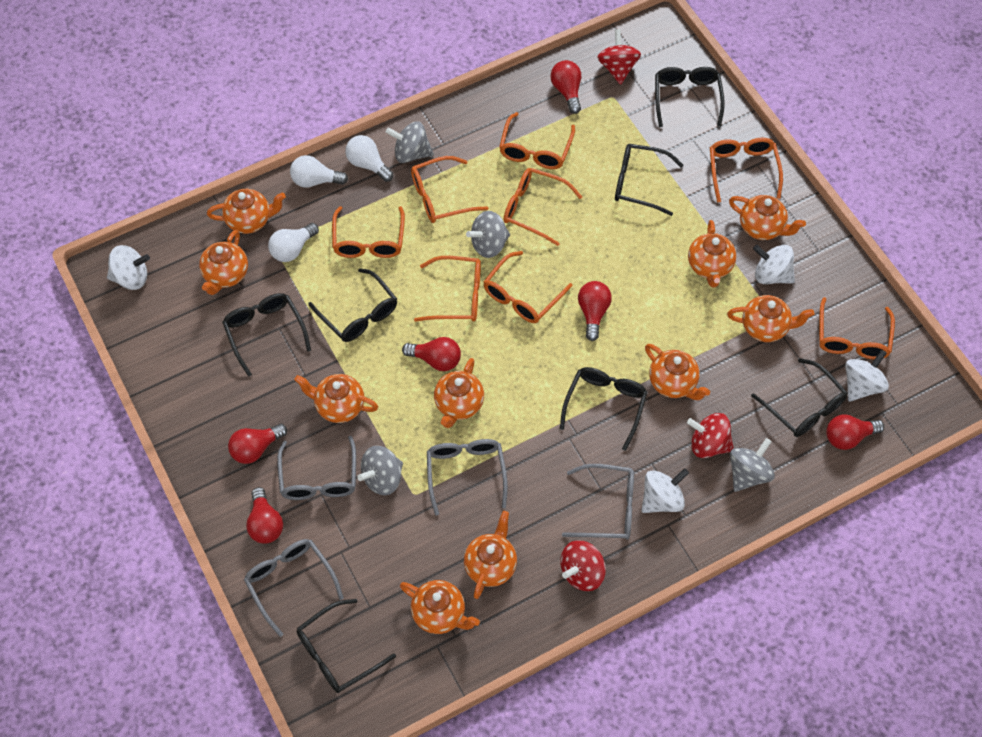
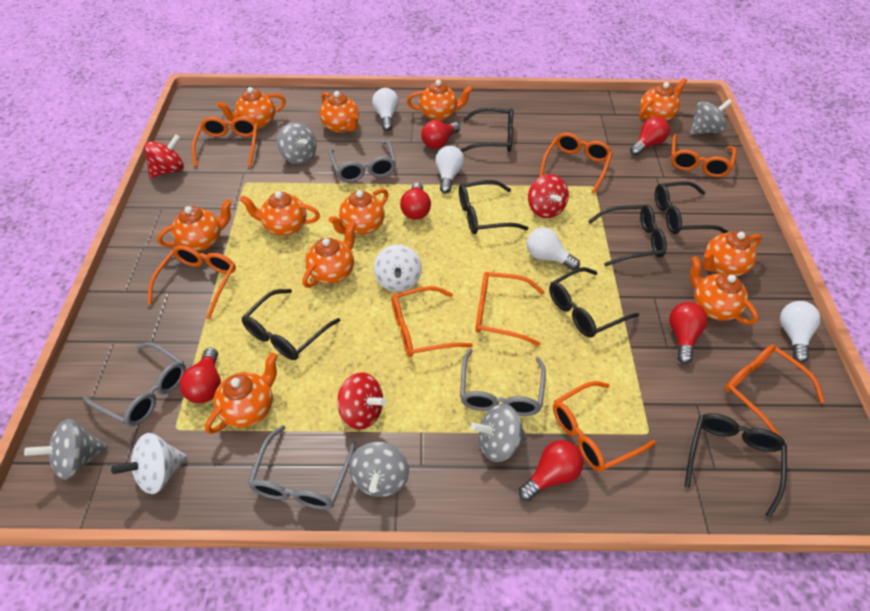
grey spinning top: [357,446,403,495] [386,121,434,163] [466,211,510,258] [730,438,775,492] = 4 -> [24,419,108,480] [277,122,317,164] [349,442,409,497] [471,404,527,462] [690,99,732,135] = 5
orange teapot: [199,230,248,295] [207,189,286,234] [294,374,378,423] [400,580,480,634] [434,358,484,428] [464,511,517,599] [645,344,710,400] [688,220,736,287] [727,295,814,342] [729,195,806,240] = 10 -> [157,199,232,251] [205,353,278,434] [217,87,286,129] [240,191,320,236] [302,221,356,288] [320,91,359,133] [329,189,389,235] [407,80,473,121] [639,78,687,121] [690,256,758,325] [702,232,762,276] = 11
white light bulb: [268,223,319,262] [290,155,348,188] [345,135,393,182] = 3 -> [372,88,399,131] [435,146,464,193] [526,227,580,270] [780,301,821,363] = 4
white spinning top: [107,245,150,290] [641,468,689,513] [753,245,795,284] [845,350,889,402] = 4 -> [111,433,187,494] [374,245,422,292] = 2

